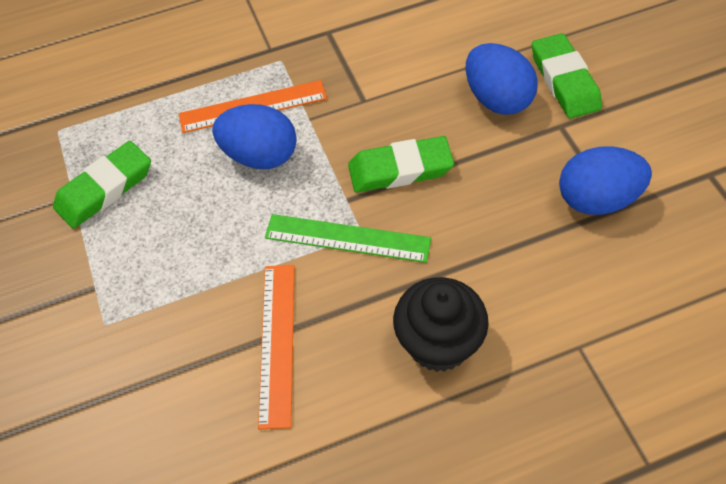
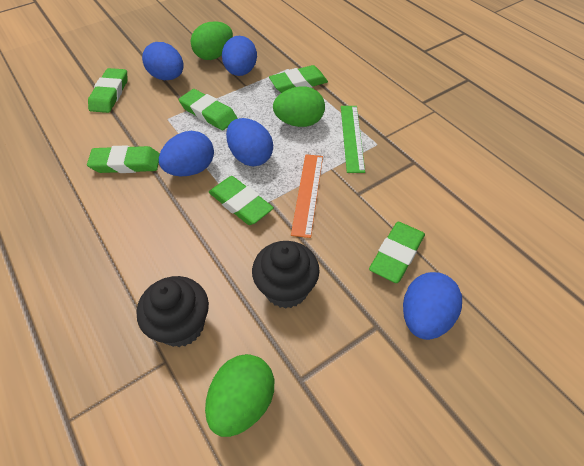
black cupcake: [393,277,489,372] = 1 -> [136,276,209,347] [252,241,320,309] = 2
blue egg: [212,104,297,169] [465,43,538,115] [559,146,652,215] = 3 -> [142,42,184,80] [159,131,214,176] [222,36,257,76] [226,118,273,166] [403,272,462,340] = 5
green egg: none = 0 -> [191,21,233,60] [205,354,274,437] [273,86,325,127] = 3
green eraser: [53,141,151,229] [348,136,454,193] [532,33,602,118] = 3 -> [87,145,160,173] [88,68,127,113] [179,89,238,130] [209,176,274,225] [269,65,328,93] [369,222,425,283] = 6
orange ruler: [179,80,327,133] [258,265,295,429] = 2 -> [291,154,323,238] = 1

